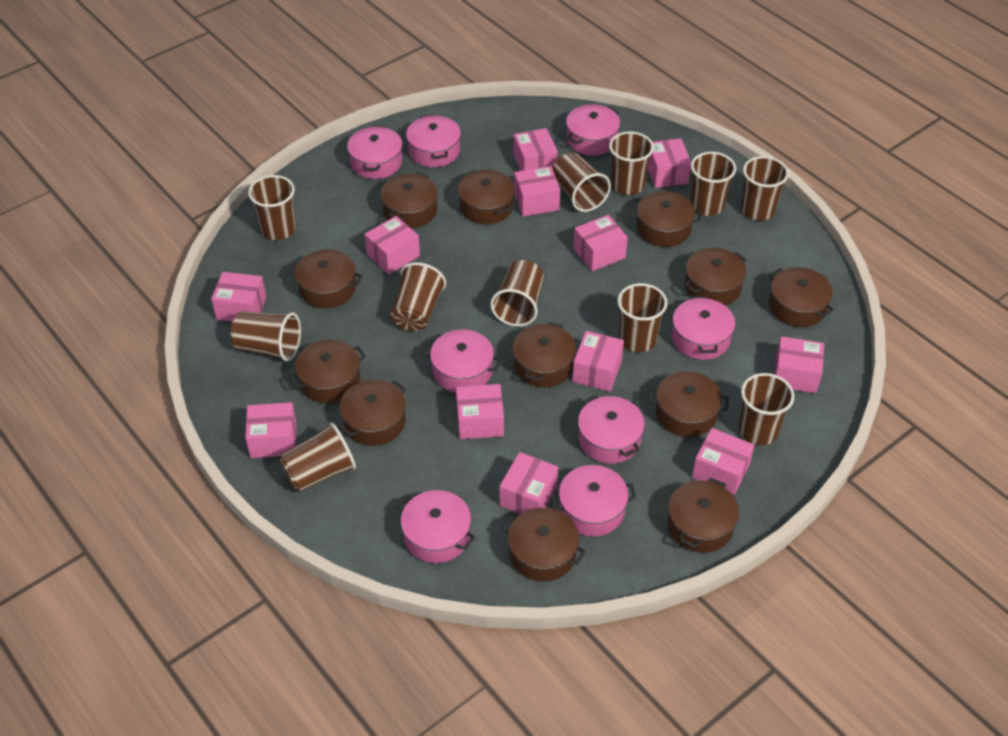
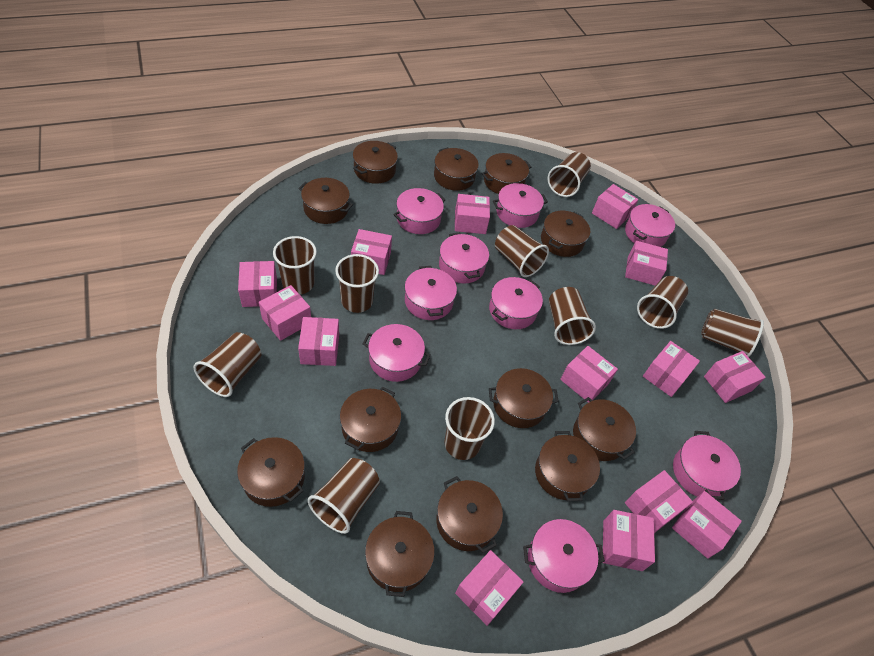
brown cup: [230,311,301,361] [248,175,296,240] [279,422,356,492] [391,262,446,331] [490,260,544,327] [553,152,611,212] [609,132,654,195] [617,283,667,352] [690,152,736,216] [739,373,794,445] [741,156,789,221] = 11 -> [194,332,261,397] [273,236,317,294] [308,458,380,534] [335,254,379,313] [445,397,495,460] [495,225,549,277] [547,152,591,197] [549,287,596,345] [637,276,688,329] [701,308,764,357] = 10
pink box: [211,272,266,322] [245,402,297,458] [364,216,420,274] [456,384,504,439] [499,452,558,514] [514,128,558,171] [514,166,560,216] [572,331,624,392] [573,215,628,271] [648,138,691,188] [692,428,755,495] [774,336,824,393] = 12 -> [238,261,277,307] [259,285,311,341] [298,317,339,366] [351,229,392,275] [455,194,490,234] [455,550,524,626] [560,346,618,403] [592,184,639,229] [603,510,655,571] [625,241,668,286] [625,470,693,533] [643,341,700,397] [672,491,742,559] [704,351,766,403] = 14
pink pot: [347,126,402,179] [398,490,475,563] [406,114,461,167] [423,330,501,393] [551,465,636,537] [566,104,620,156] [578,395,645,464] [672,296,735,360] = 8 -> [362,324,431,382] [394,188,445,234] [405,266,457,320] [439,232,489,284] [489,277,543,329] [493,183,548,228] [523,519,605,593] [625,204,675,247] [673,431,741,500] = 9

